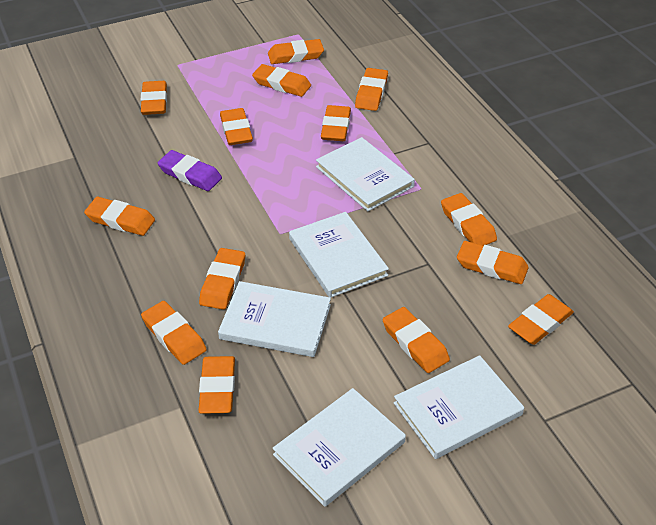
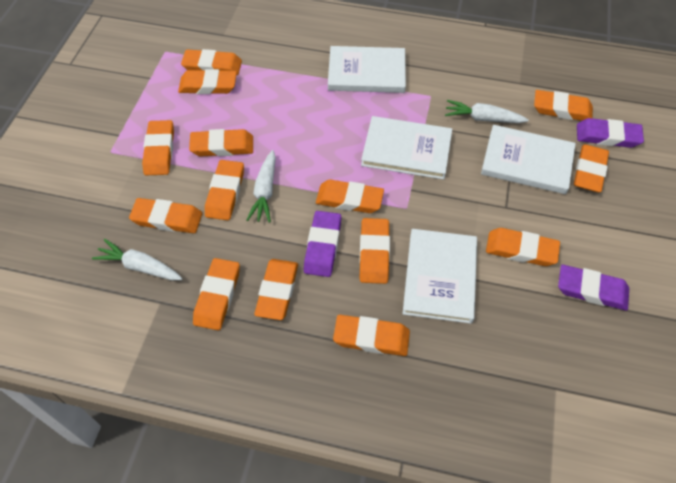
purple eraser: [158,150,222,191] = 1 -> [304,211,341,277] [558,265,629,310] [577,118,644,148] = 3
white book: [218,281,331,357] [273,388,406,507] [289,212,389,298] [316,137,415,211] [394,355,524,459] = 5 -> [328,46,406,93] [361,116,452,180] [402,229,477,324] [481,125,576,194] = 4
white carrot: none = 0 -> [92,239,183,280] [246,150,276,223] [445,100,529,123] = 3

